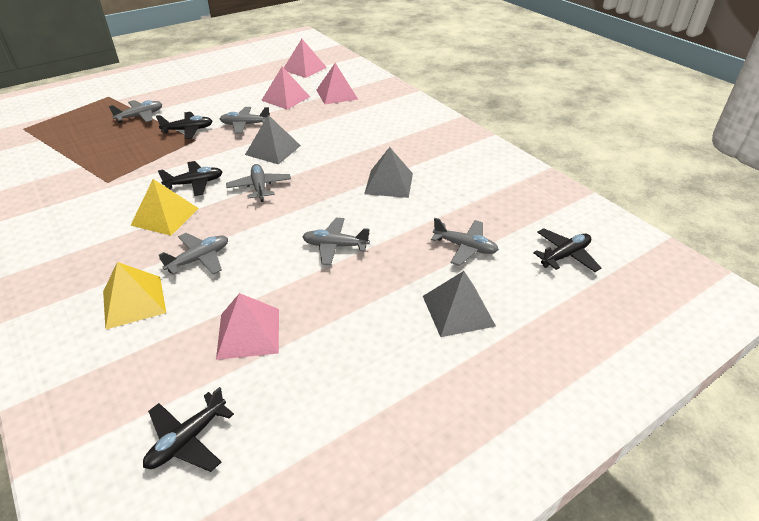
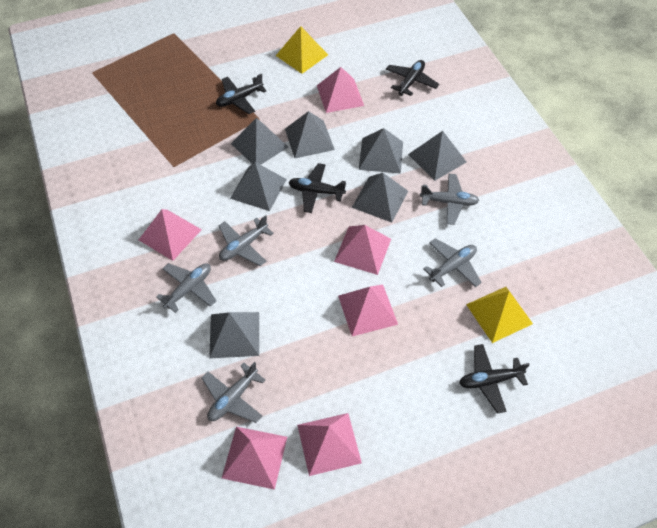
grey plane: [109,100,162,123] [159,233,228,275] [220,107,270,134] [226,164,291,202] [302,218,370,265] [431,218,499,266] = 6 -> [156,263,216,313] [201,362,265,423] [219,215,274,266] [420,174,480,225] [423,238,482,287] = 5
grey pyramid: [245,115,301,164] [364,147,413,198] [423,271,496,337] = 3 -> [209,312,259,358] [230,162,287,211] [231,117,288,165] [285,111,335,158] [352,173,408,223] [359,128,403,174] [408,131,466,181] = 7
pink pyramid: [216,293,279,360] [261,67,310,110] [284,39,327,78] [316,63,358,104] = 4 -> [139,209,202,261] [222,427,287,490] [297,413,362,476] [317,67,364,113] [334,225,391,275] [338,285,398,336] = 6

